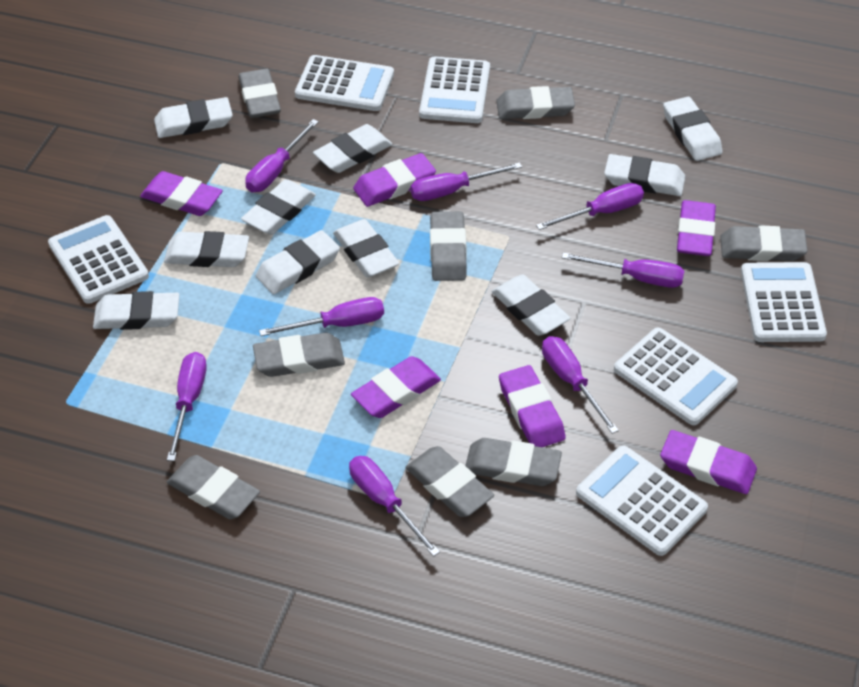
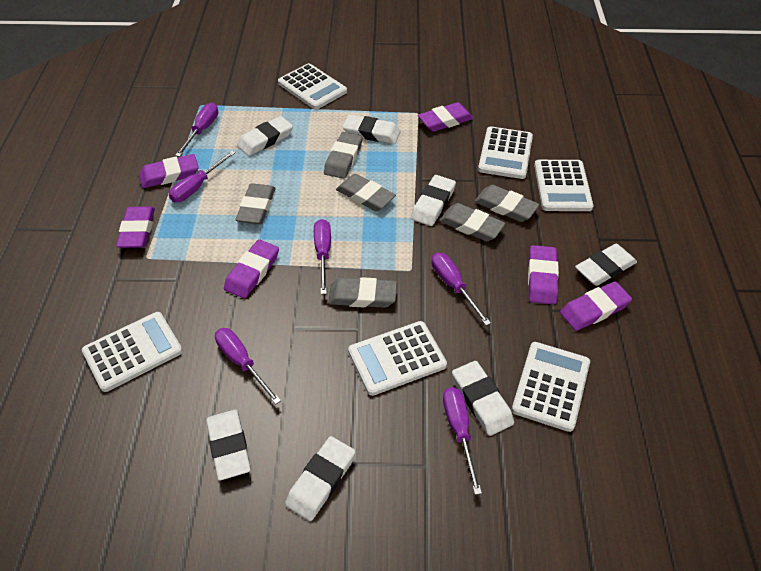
grey eraser: [167,455,260,519] [239,69,281,118] [253,333,345,377] [405,446,494,517] [430,211,467,281] [465,438,562,486] [496,86,575,119] [720,225,808,261] = 8 -> [235,183,275,224] [324,132,363,179] [328,277,397,308] [336,174,396,211] [439,203,505,241] [474,185,539,222] = 6
purple screwdriver: [167,352,207,461] [245,119,319,192] [259,297,384,336] [349,456,440,557] [410,162,522,201] [536,183,644,230] [542,336,619,434] [562,252,684,288] = 8 -> [169,151,236,202] [175,103,218,157] [215,328,281,404] [314,219,331,294] [432,253,491,325] [443,387,482,495] = 6
white eraser: [93,291,179,330] [154,97,233,138] [164,231,249,267] [241,179,316,235] [256,230,340,294] [313,124,392,173] [333,219,399,278] [492,275,570,336] [604,154,685,196] [663,97,723,161] = 10 -> [206,410,251,481] [237,116,293,156] [285,436,356,521] [343,115,401,144] [411,175,456,226] [452,361,514,436] [575,244,637,286] = 7

